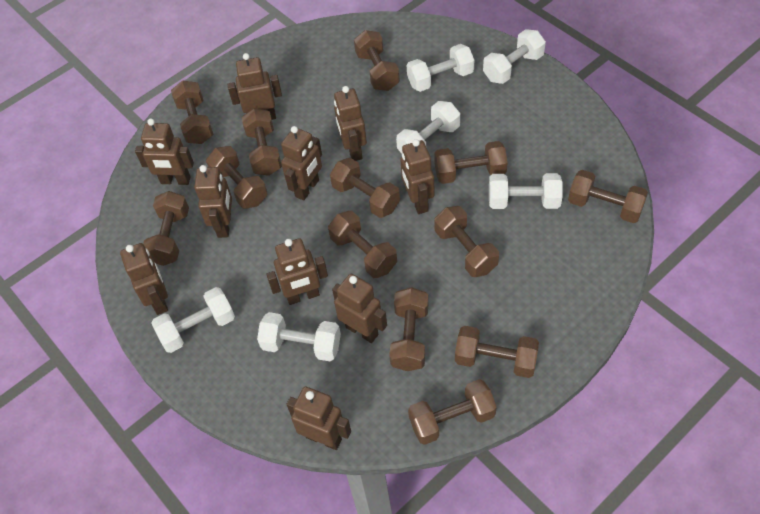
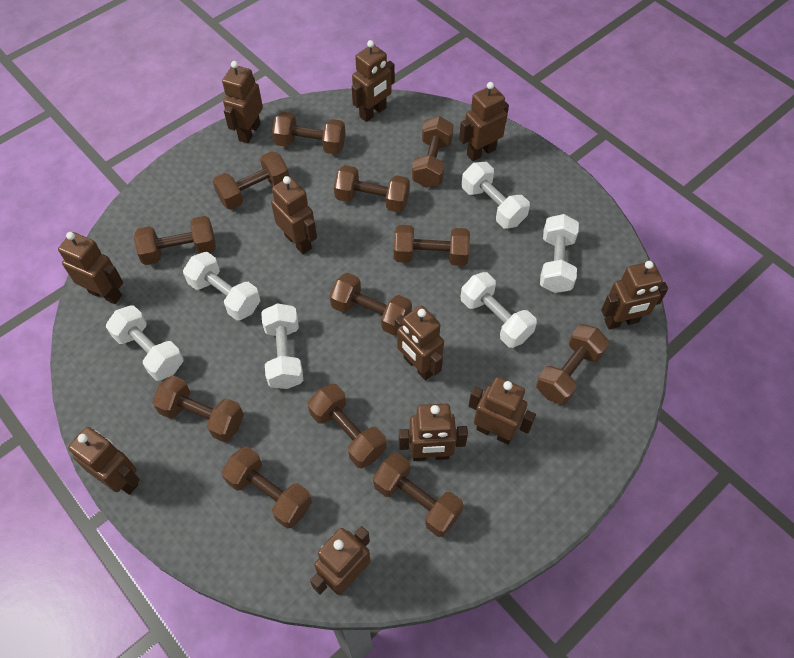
brown dumbbell: [143,191,189,266] [171,80,213,144] [206,146,267,209] [242,108,282,176] [328,211,397,278] [330,158,400,218] [354,30,400,91] [389,287,428,371] [408,379,497,445] [434,141,508,184] [434,206,499,277] [455,326,539,378] [568,170,648,223] = 13 -> [134,216,216,265] [152,375,244,442] [213,151,289,210] [222,446,312,528] [272,112,345,154] [308,384,386,468] [330,273,412,336] [334,165,410,213] [373,453,464,537] [394,225,470,266] [412,116,454,188] [536,324,609,405] = 12
brown robot: [120,243,168,315] [135,119,194,185] [194,165,232,238] [228,53,282,120] [266,238,328,305] [281,126,322,201] [287,386,351,450] [332,274,387,343] [334,86,367,161] [400,139,435,214] = 10 -> [58,232,123,304] [68,427,140,495] [222,61,263,143] [271,176,317,254] [310,526,371,595] [352,40,395,122] [395,305,444,381] [399,404,468,461] [459,82,509,161] [469,377,536,445] [601,261,668,330] = 11

